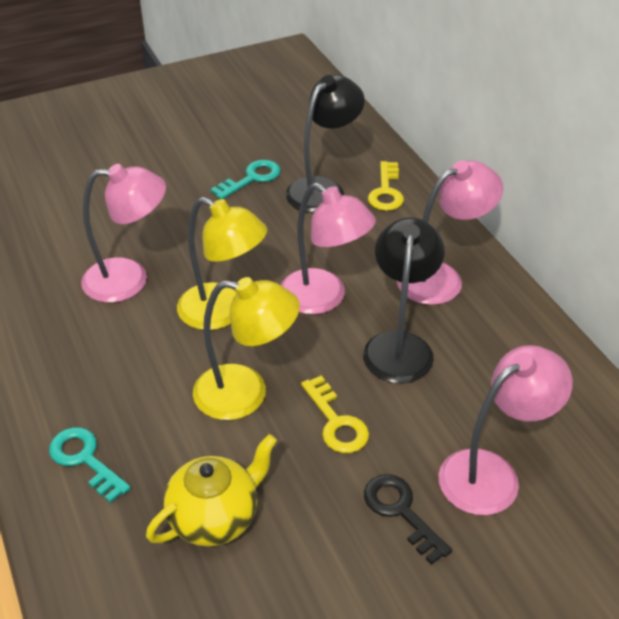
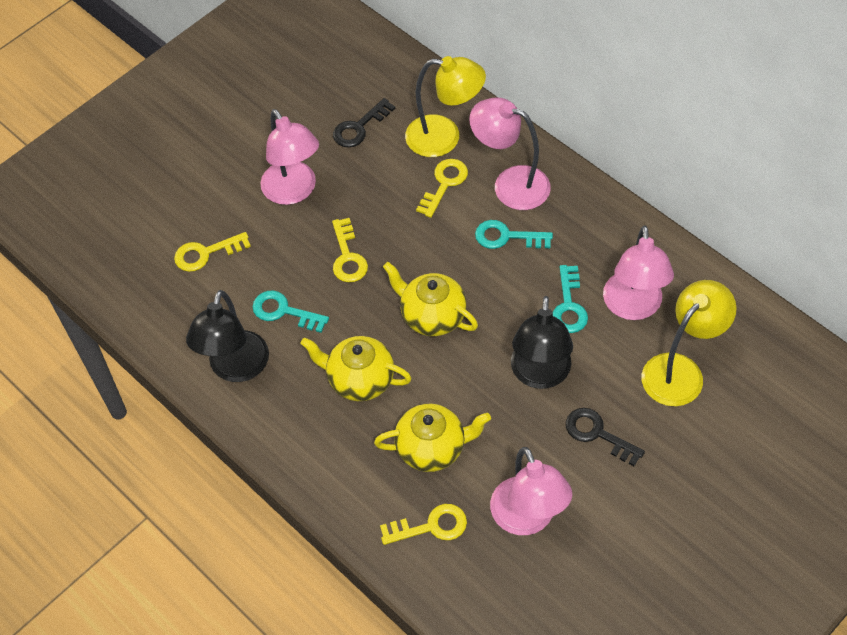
black key: [364,474,452,565] = 1 -> [333,98,395,147] [566,408,645,466] = 2
turquoise key: [49,427,131,503] [211,160,281,199] = 2 -> [252,291,329,333] [475,220,553,249] [553,265,588,333] = 3
yellow key: [301,376,369,453] [368,161,404,211] = 2 -> [174,232,251,272] [332,218,368,282] [380,504,467,545] [416,159,468,218] = 4
yellow teapot: [146,434,277,546] = 1 -> [300,336,412,401] [374,404,491,472] [383,262,478,336] = 3

